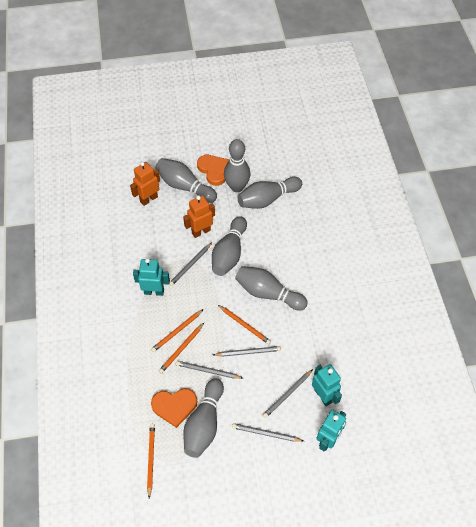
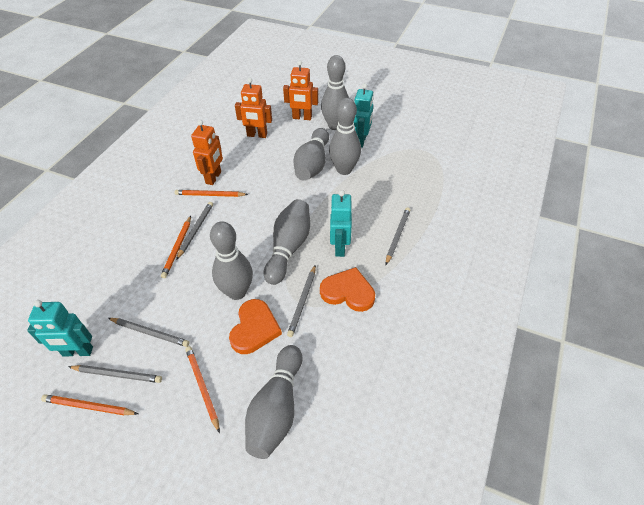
orange robot: [130,162,160,206] [183,195,215,238] = 2 -> [191,120,223,185] [235,78,272,138] [283,60,318,120] = 3

